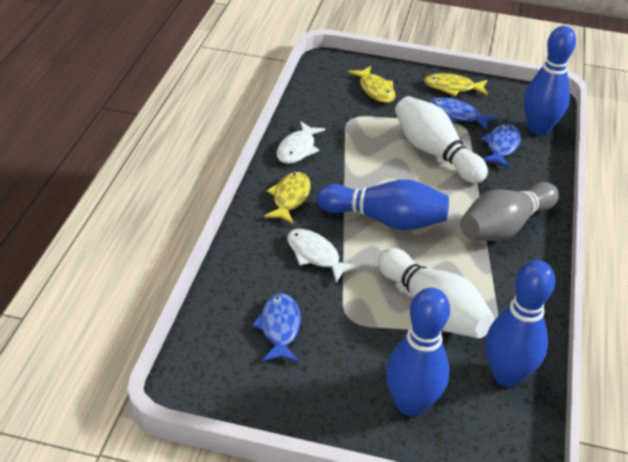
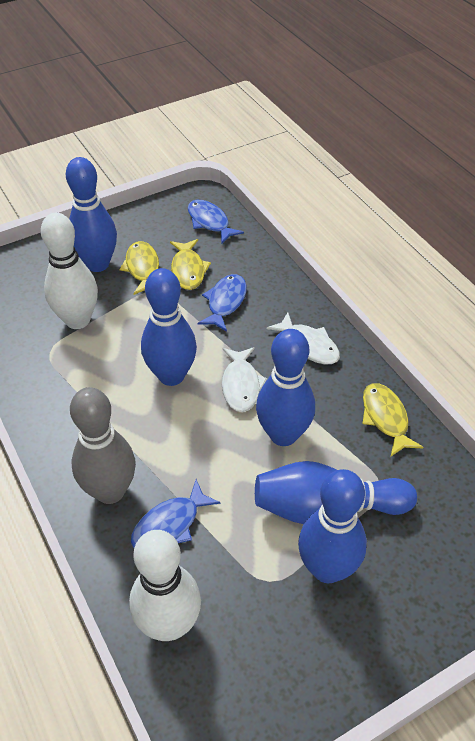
blue bowling pin: [317,180,449,230] [386,288,450,417] [486,260,555,387] [524,26,576,135] = 4 -> [66,157,117,272] [141,268,197,386] [255,461,417,524] [256,329,315,446] [298,469,367,583] = 5

